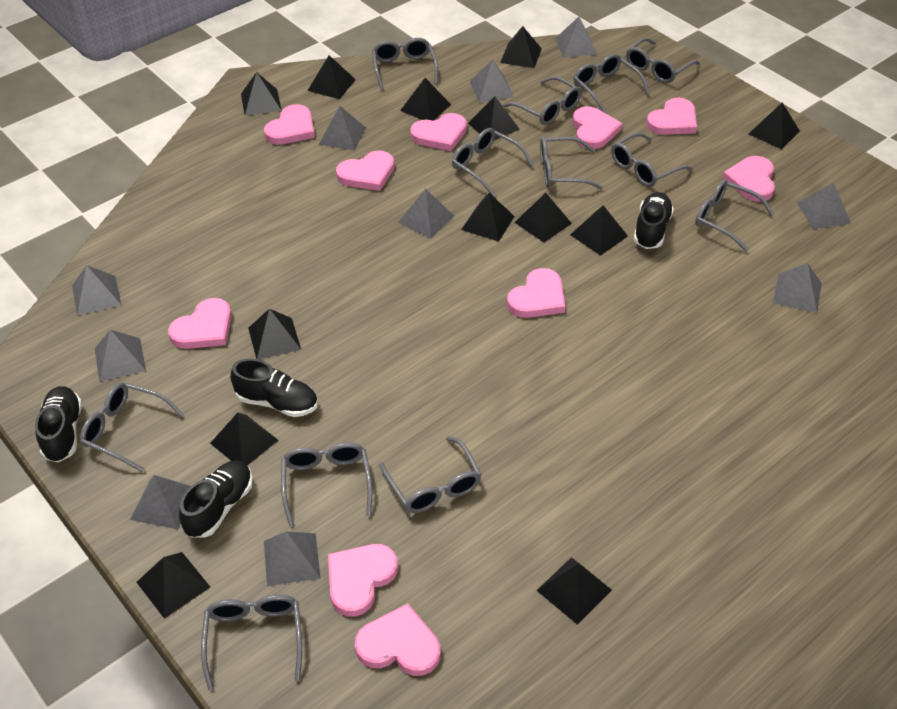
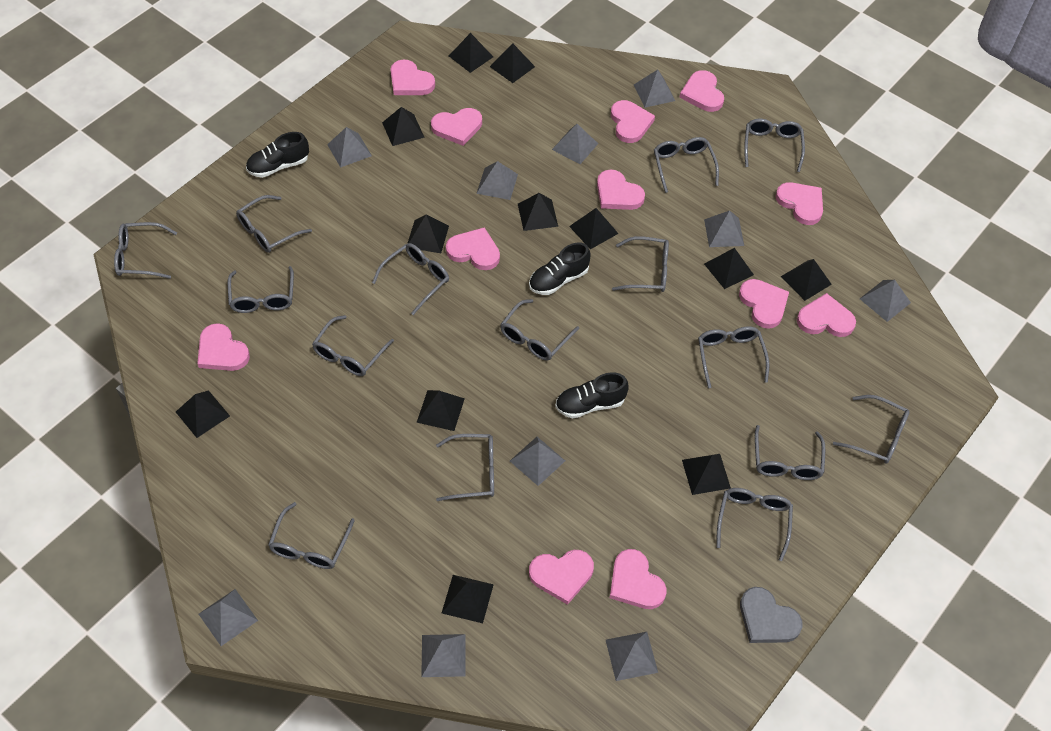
black pyramid: [136,552,210,619] [210,413,278,466] [241,72,282,116] [248,309,301,360] [308,55,356,99] [400,78,451,121] [461,193,515,242] [468,96,520,141] [500,26,542,68] [514,193,572,243] [536,557,612,625] [570,205,628,256] [749,103,800,149] = 13 -> [176,390,230,438] [382,107,425,146] [408,215,449,253] [416,390,465,431] [442,575,494,623] [449,33,493,73] [490,43,535,83] [518,193,558,231] [569,208,619,249] [682,454,731,495] [704,248,754,289] [781,259,832,301] = 12
black shoe: [35,386,82,462] [179,460,253,538] [230,359,318,417] [634,192,674,249] = 4 -> [246,132,309,178] [529,243,591,295] [555,372,629,418] = 3
grey glasses: [80,382,184,472] [201,594,302,691] [281,442,372,526] [372,38,438,90] [379,436,482,513] [452,128,534,196] [503,76,581,125] [540,137,603,190] [574,54,650,113] [611,132,692,187] [626,38,700,83] [695,179,774,252] = 12 -> [114,222,177,279] [227,266,294,313] [236,195,312,253] [268,502,355,569] [312,315,394,376] [372,243,449,315] [436,434,494,501] [500,299,579,360] [612,236,669,292] [654,137,719,193] [698,326,769,388] [716,488,793,561] [744,119,805,172] [755,425,825,480] [833,395,909,464] = 15
grey heart: none = 0 -> [740,587,802,643] = 1
pink heart: [168,298,232,349] [264,104,315,145] [328,544,398,617] [336,151,394,191] [355,603,440,676] [410,113,467,151] [507,268,565,318] [573,106,623,149] [646,98,697,135] [722,156,775,202] = 10 -> [197,323,250,371] [390,60,435,95] [431,108,482,146] [446,227,500,270] [529,550,594,605] [597,169,645,210] [610,549,666,609] [611,100,655,143] [679,70,724,112] [739,279,789,329] [776,182,823,225] [797,293,856,337] = 12

